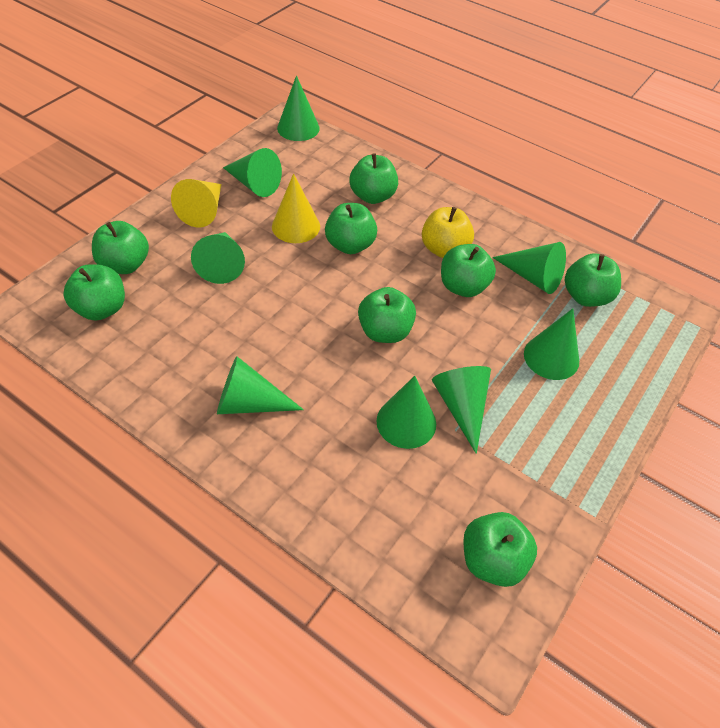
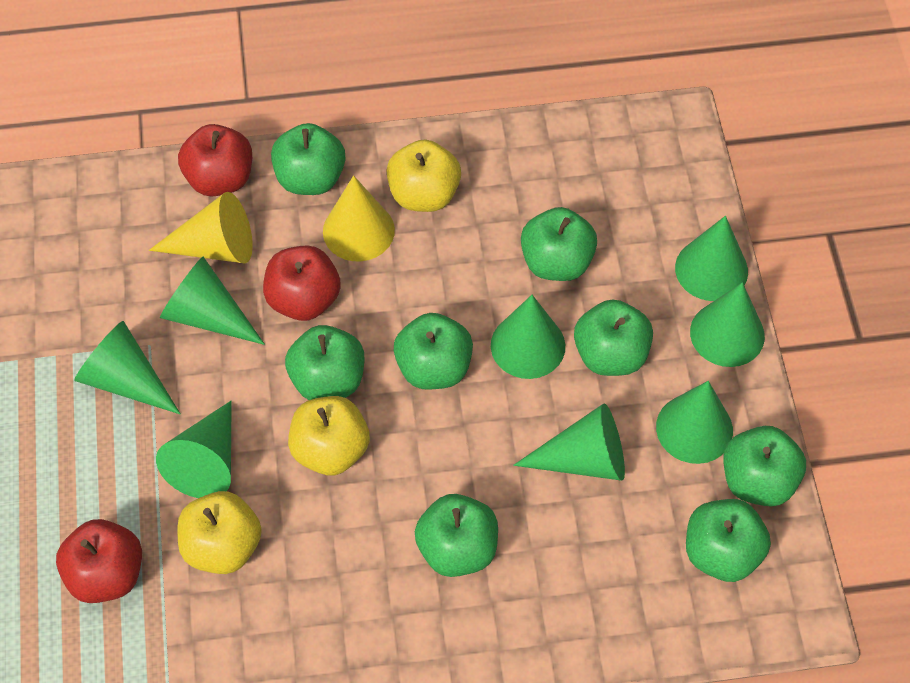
red apple: none = 0 -> [56,519,142,603] [178,124,252,196] [263,245,341,321] = 3
yellow apple: [422,207,474,258] = 1 -> [178,491,262,574] [288,396,370,475] [386,139,461,212] = 3

